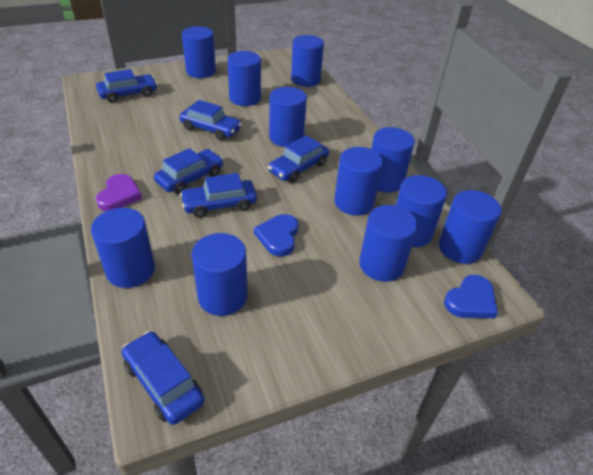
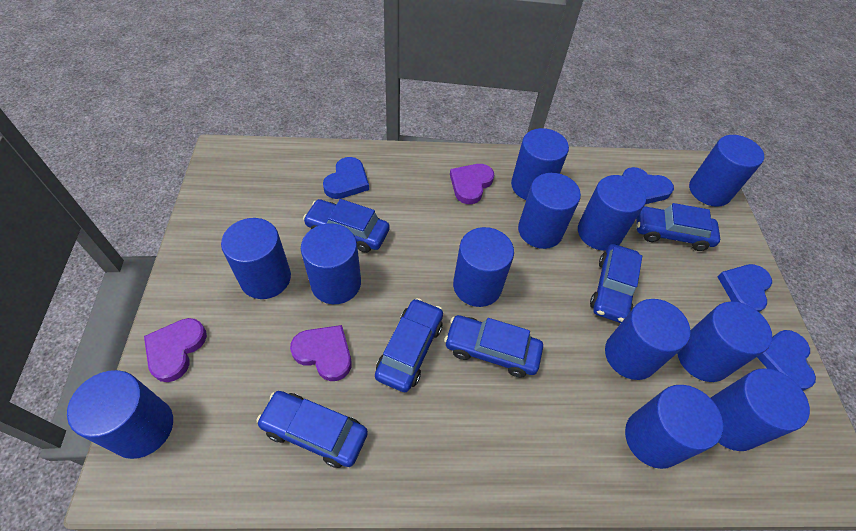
blue cylinder: [91,208,155,288] [182,26,216,78] [192,233,248,316] [227,51,261,106] [269,87,307,147] [291,35,324,87] [334,147,383,216] [359,205,418,282] [371,127,415,193] [396,175,447,247] [438,190,501,264] = 11 -> [67,370,173,459] [221,218,291,299] [301,223,361,304] [453,227,514,307] [511,128,569,200] [518,173,581,249] [578,175,646,251] [605,299,690,380] [625,385,723,469] [677,301,772,382] [689,135,764,207] [711,368,810,451] = 12
blue heart: [254,214,298,256] [444,275,498,318] = 2 -> [323,157,369,199] [622,167,674,204] [717,264,772,312] [757,330,816,391] = 4
purple heart: [96,174,142,211] = 1 -> [144,318,207,382] [290,325,352,381] [450,164,494,204] = 3

